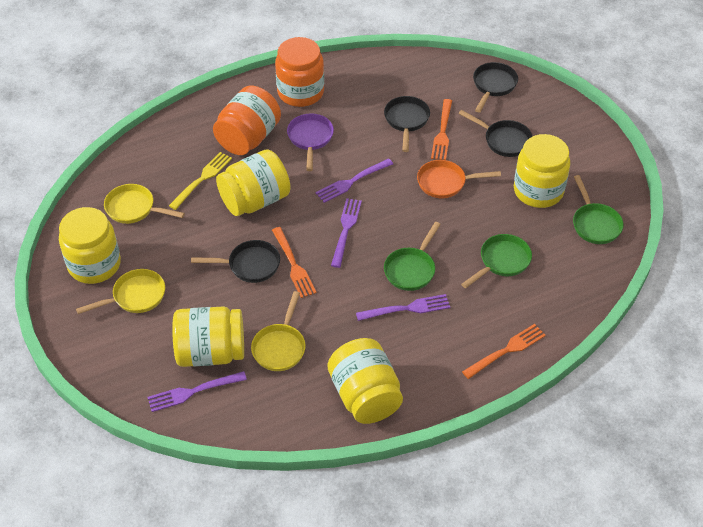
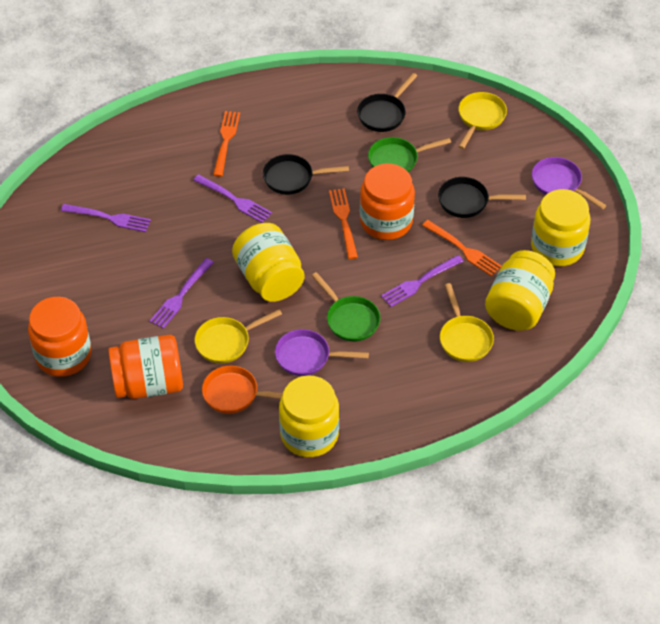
black pan: [191,240,280,283] [384,96,430,152] [458,110,533,157] [473,62,518,113] = 4 -> [263,154,349,195] [357,73,417,132] [438,177,526,218] = 3
green pan: [384,222,441,291] [461,234,532,288] [573,175,624,244] = 3 -> [312,272,381,342] [368,137,451,173] = 2
orange jar: [213,86,281,155] [275,37,324,107] = 2 -> [28,297,92,376] [108,335,183,399] [360,163,415,240] = 3
purple pan: [287,113,334,171] = 1 -> [275,329,369,376] [532,157,607,209] = 2
yellow fork: [169,152,232,210] = 1 -> none = 0
yellow jar: [59,207,121,284] [172,307,244,367] [216,149,291,216] [327,338,403,424] [514,134,570,208] = 5 -> [232,223,304,302] [279,375,339,457] [485,250,555,331] [531,189,590,266] = 4

